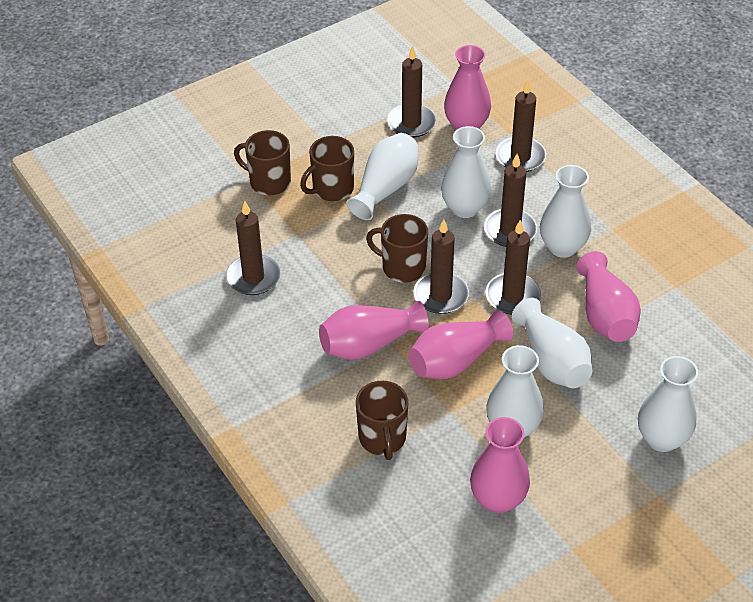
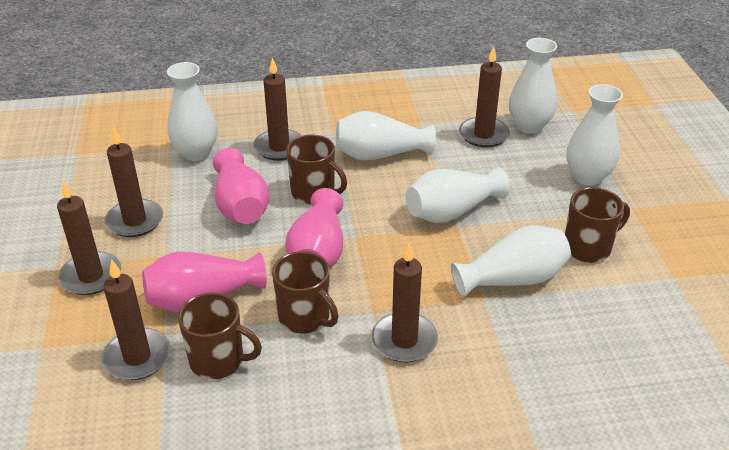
pink vase: [319,301,428,360] [409,310,513,379] [444,45,491,130] [470,417,530,513] [576,251,641,342] = 5 -> [142,252,267,312] [213,148,269,224] [286,188,343,268] = 3

